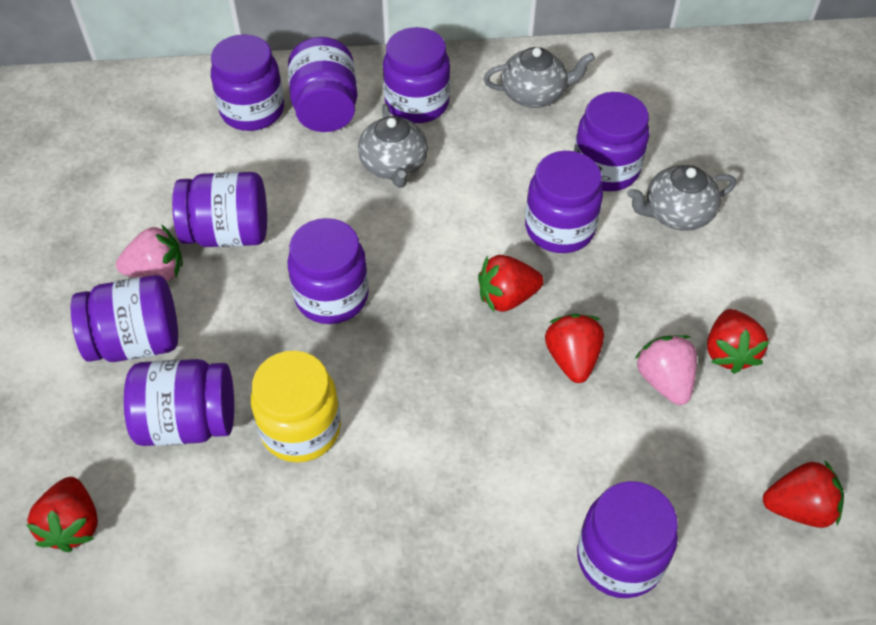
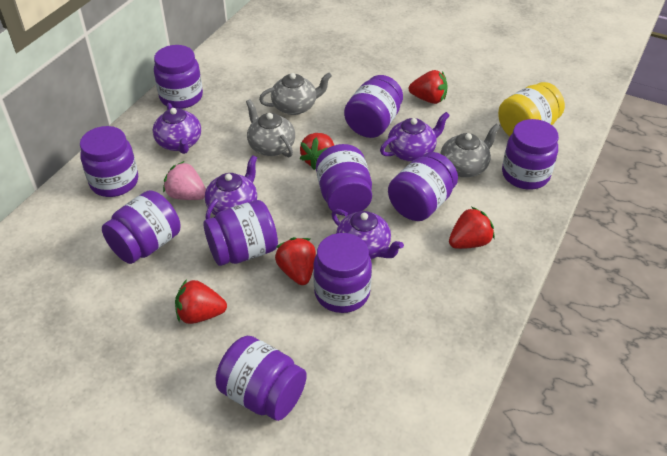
pink strawberry: [116,224,183,281] [635,335,697,405] = 2 -> [163,161,206,200] = 1
purple teapot: none = 0 -> [153,103,201,154] [205,155,257,219] [331,209,404,259] [380,112,450,162] = 4

